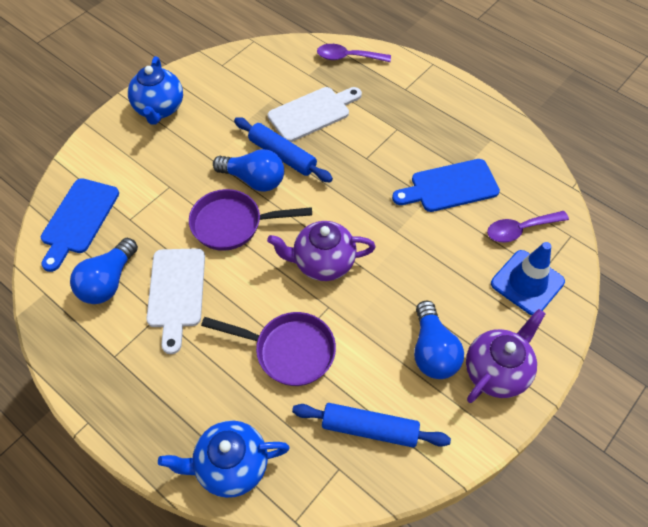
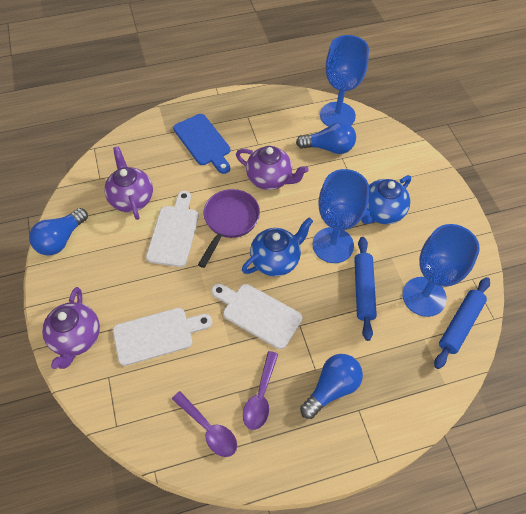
blue cutting board: [41,178,119,272] [392,159,500,212] = 2 -> [173,114,230,174] = 1
blue goblet: none = 0 -> [312,169,369,263] [320,35,369,127] [402,224,480,317] = 3
blue traffic cone: [491,242,565,315] = 1 -> none = 0
purple pan: [189,189,312,251] [201,312,336,386] = 2 -> [198,189,260,268] = 1
purple teapot: [267,221,376,281] [466,309,545,403] = 2 -> [42,287,100,369] [104,146,153,220] [236,146,309,190] = 3
white cutting board: [146,248,205,354] [268,87,362,142] = 2 -> [113,308,212,366] [146,191,199,267] [211,284,302,349] = 3

